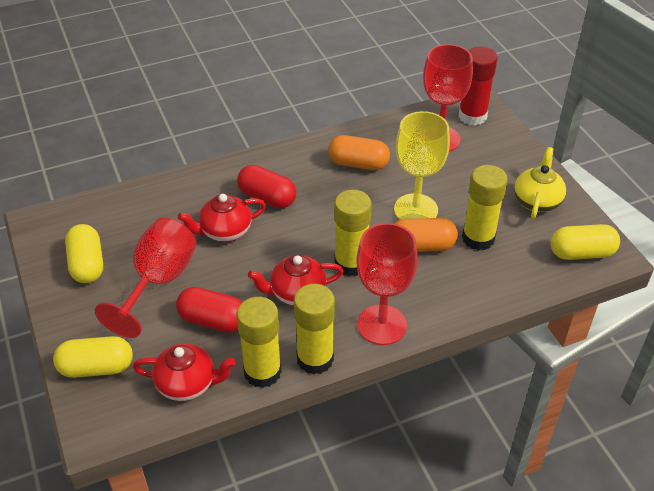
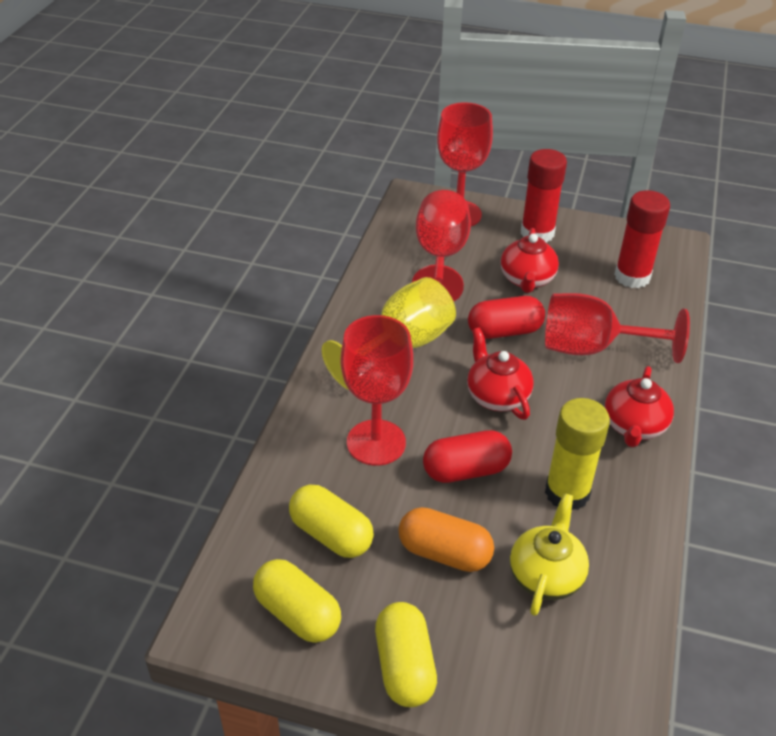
orange capsule: [328,135,390,170] [394,218,458,252] = 2 -> [398,507,494,572] = 1
red glue stick: [459,47,498,126] = 1 -> [521,149,567,243] [614,190,670,288] = 2
red goblet: [95,218,197,338] [356,223,418,345] [423,44,473,152] = 3 -> [341,315,413,466] [412,190,471,301] [437,102,493,226] [545,293,690,363] = 4
yellow glue stick: [236,297,282,388] [294,284,335,375] [334,190,372,277] [462,165,508,251] = 4 -> [545,398,610,510] = 1

